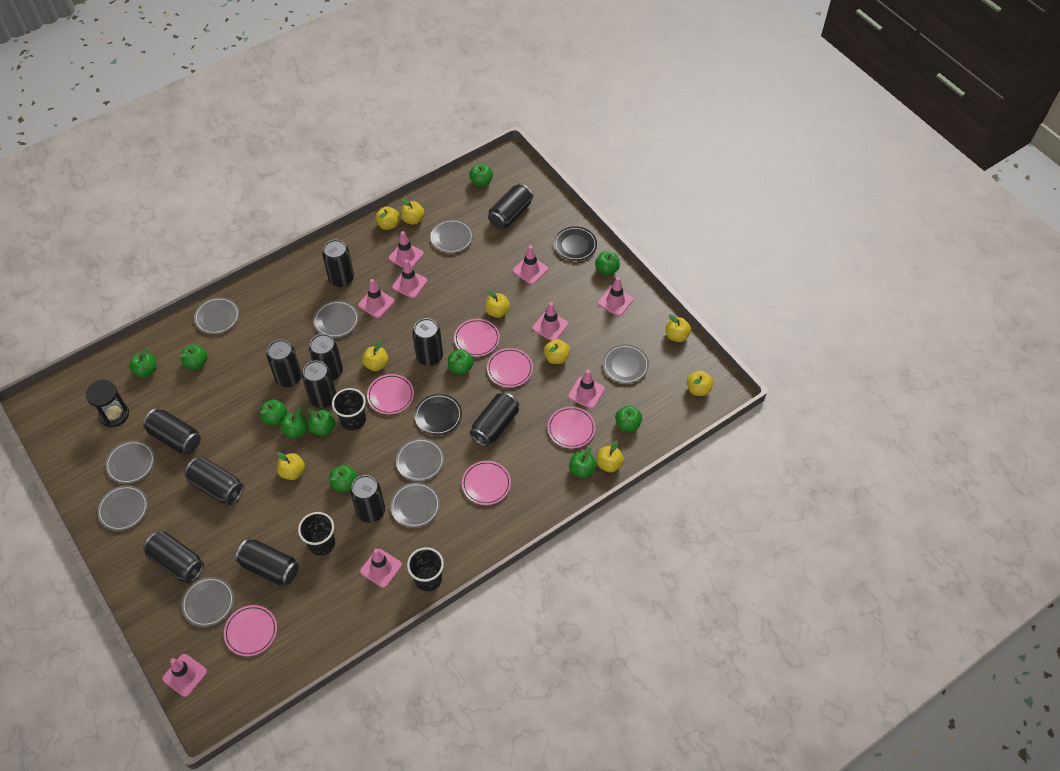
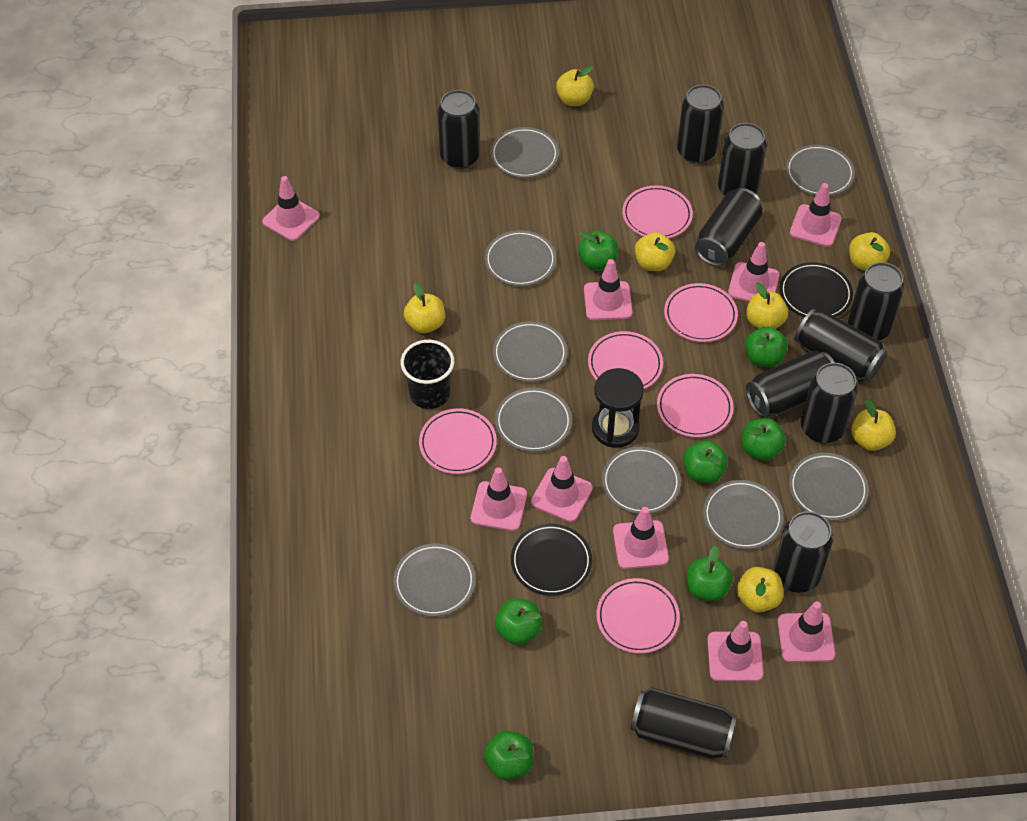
black can: [143,408,201,454] [143,532,204,583] [185,457,244,505] [235,539,299,586] [266,339,302,387] [302,360,336,408] [309,334,343,381] [322,239,354,287] [350,475,385,523] [413,318,443,366] [470,392,519,447] [488,183,533,229] = 12 -> [438,90,480,169] [631,687,737,759] [677,85,724,164] [695,188,763,266] [718,123,767,196] [746,350,835,417] [773,511,833,593] [795,309,887,381] [801,363,858,443] [848,262,904,341] = 10
black cup: [298,512,335,556] [332,388,366,431] [407,547,444,591] = 3 -> [400,340,454,409] = 1
green apple: [129,347,156,378] [180,344,208,369] [260,399,287,425] [281,408,308,439] [308,408,335,436] [330,465,357,492] [448,349,474,375] [469,164,493,187] [569,447,597,478] [595,251,620,275] [615,406,642,432] = 11 -> [484,730,533,780] [495,599,542,645] [578,231,618,270] [683,440,728,483] [686,545,733,602] [742,418,786,461] [745,327,788,367] = 7
yellow apple: [277,452,305,480] [362,341,388,371] [375,206,399,230] [401,198,425,225] [485,289,510,318] [544,339,570,364] [597,440,624,473] [666,314,691,342] [687,371,713,396] = 9 -> [404,283,445,333] [556,66,594,106] [635,232,675,271] [737,567,783,613] [746,282,788,329] [849,232,890,271] [851,398,896,451] = 7

